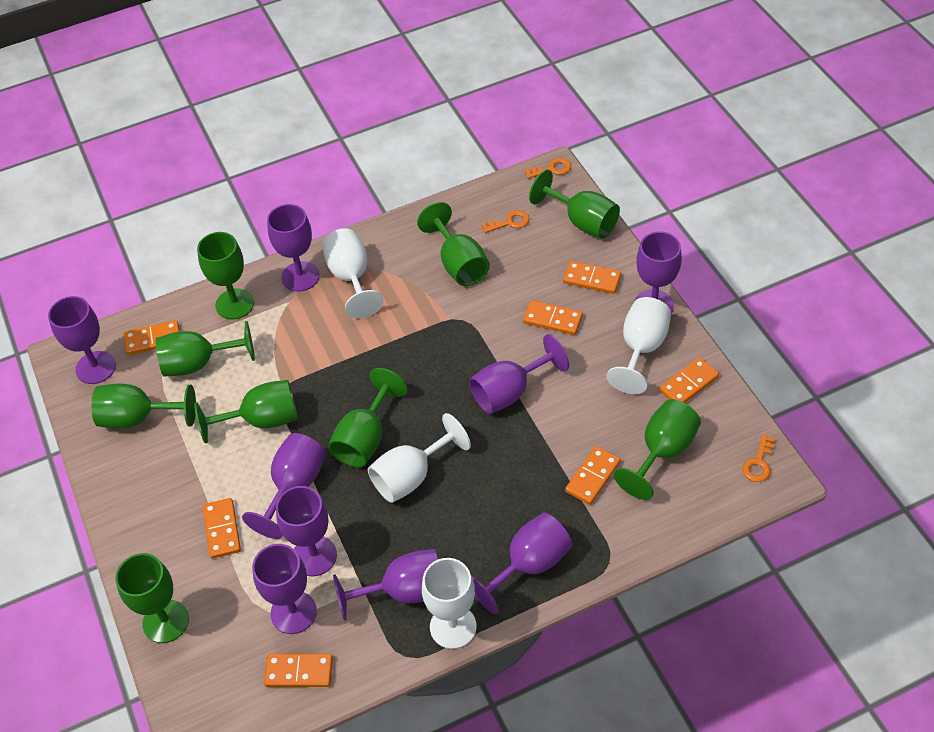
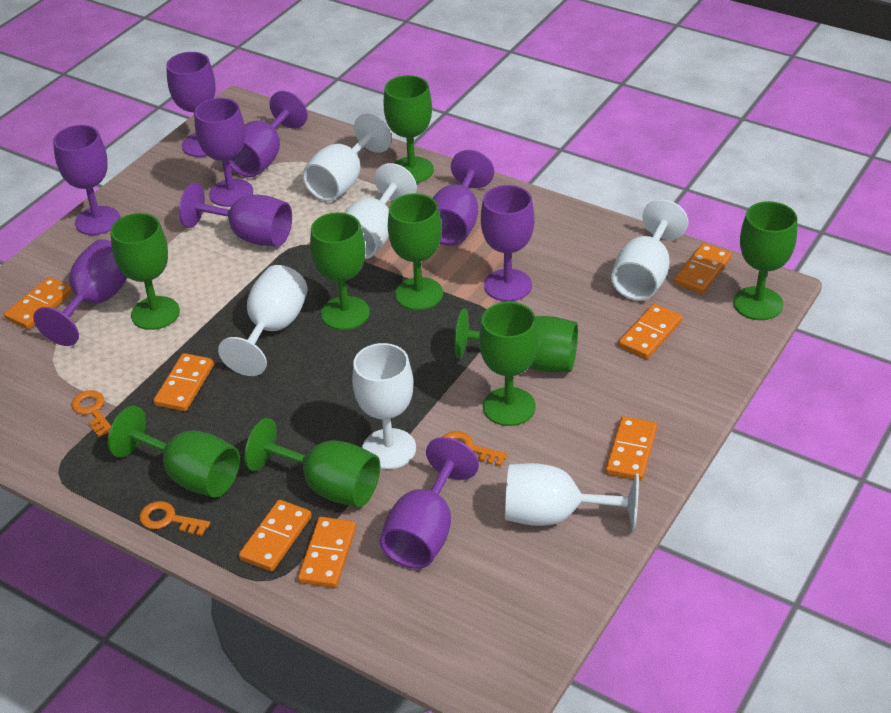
white goblet: [322,228,384,318] [368,413,471,503] [422,558,477,649] [606,297,671,394] = 4 -> [218,265,308,376] [302,114,392,202] [344,163,417,259] [352,343,416,469] [505,463,639,531] [611,199,688,301] = 6

